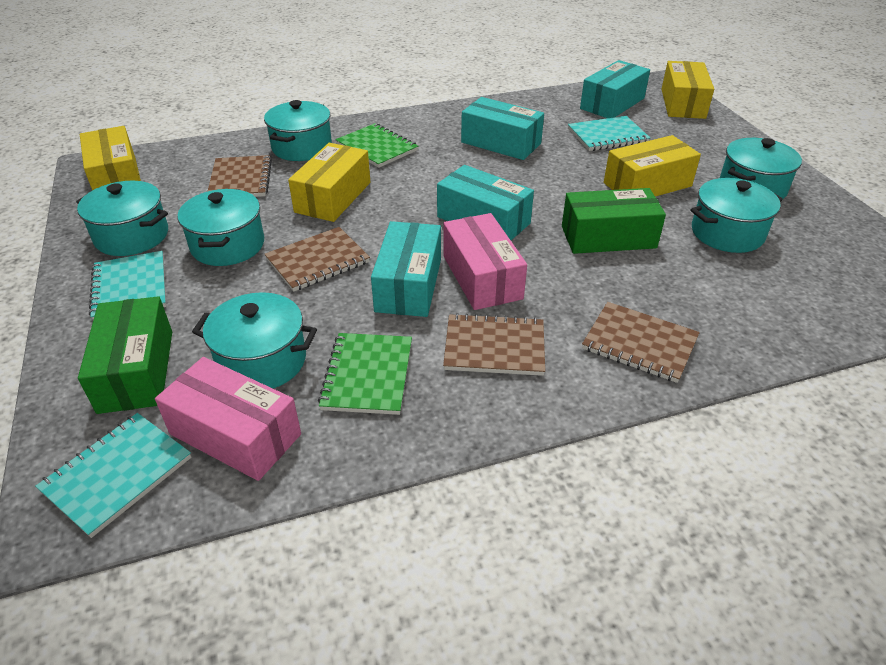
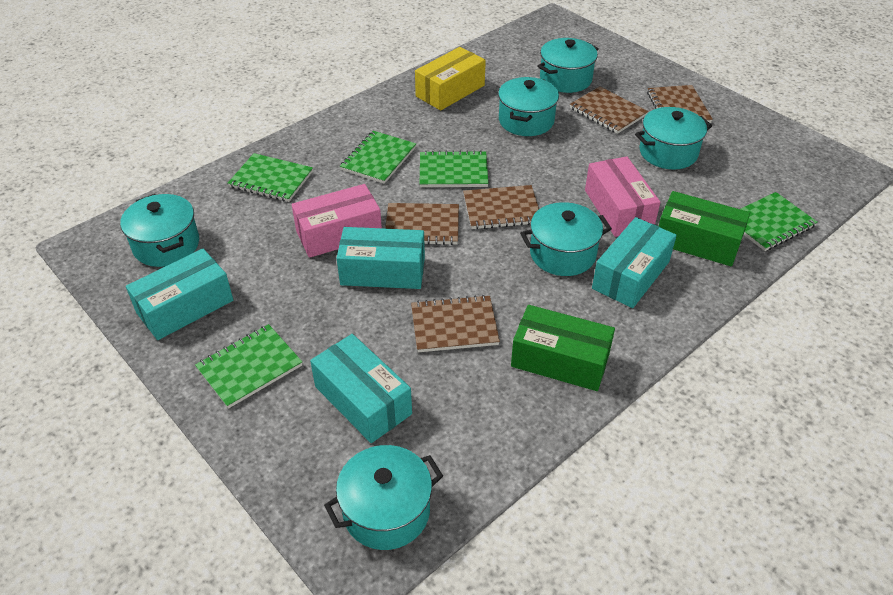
brown notebook: [207,155,272,197] [264,227,370,292] [443,313,545,376] [582,302,700,383] = 4 -> [385,203,459,245] [411,295,500,352] [463,185,539,230] [570,86,648,134] [647,85,713,123] = 5
green notebook: [318,333,412,415] [335,123,418,168] = 2 -> [195,324,302,409] [228,153,313,202] [340,131,416,184] [420,150,489,187] [741,192,817,251] = 5
turquoise notebook: [35,413,191,538] [89,251,166,320] [568,116,650,151] = 3 -> none = 0
yellow box: [80,126,141,191] [288,143,370,222] [604,135,701,197] [662,61,714,119] = 4 -> [415,47,486,111] = 1

